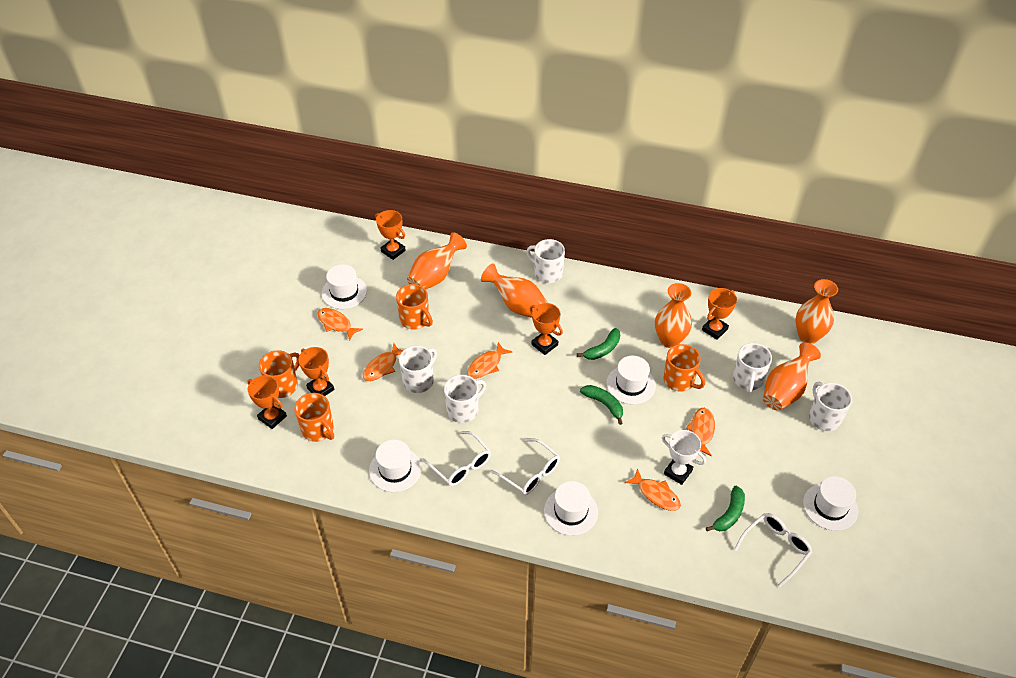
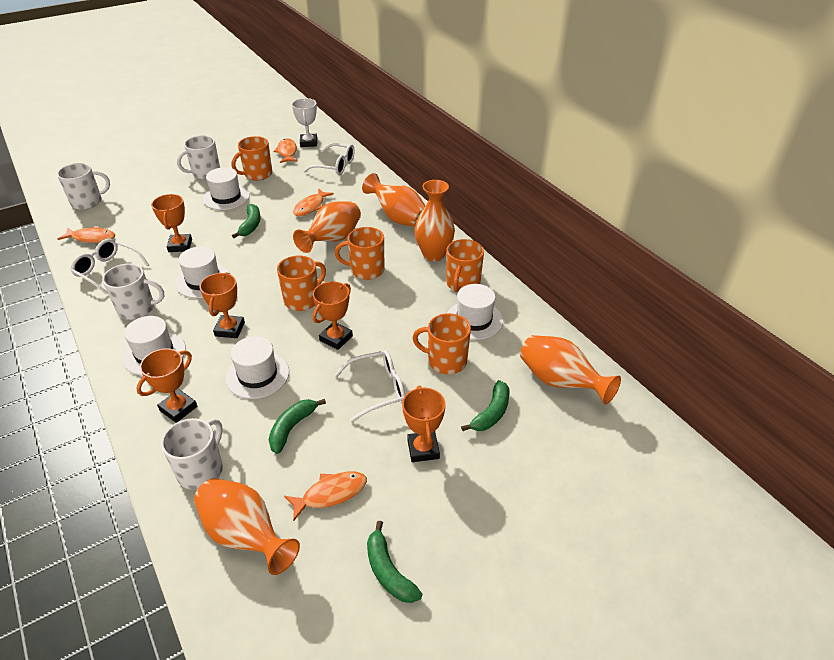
green banana: [577,328,620,360] [580,385,623,425] [706,486,745,531] = 3 -> [232,204,261,238] [269,399,326,454] [367,521,422,603] [461,380,510,431] = 4
orange fish: [317,308,363,341] [363,343,403,381] [467,342,513,379] [625,468,681,511] [686,408,715,456] = 5 -> [58,226,115,243] [273,138,297,163] [284,471,367,521] [293,188,334,216] = 4
orange mug: [259,350,300,398] [294,393,334,442] [396,284,433,330] [663,344,705,392] = 4 -> [232,136,272,181] [277,256,326,311] [335,227,384,280] [413,313,471,374] [446,239,484,292] = 5
white mug: [399,346,437,393] [444,375,486,423] [527,239,565,283] [733,343,772,393] [809,382,852,431] = 5 -> [57,163,110,210] [102,263,164,320] [161,418,223,490] [177,135,220,179] = 4

